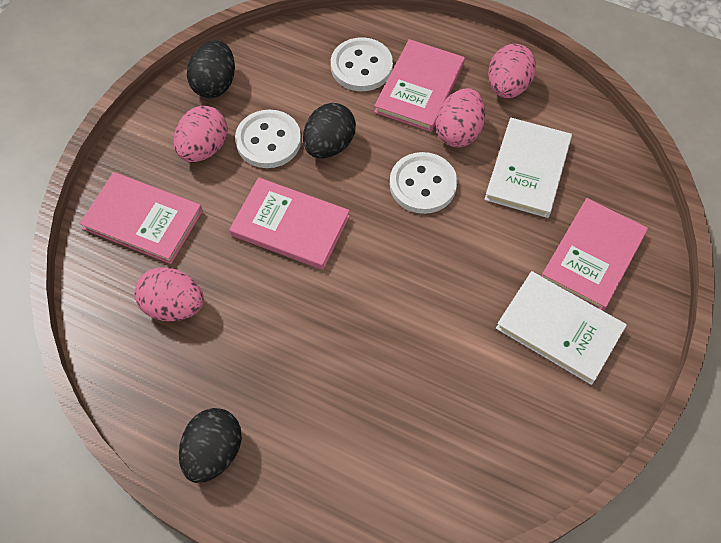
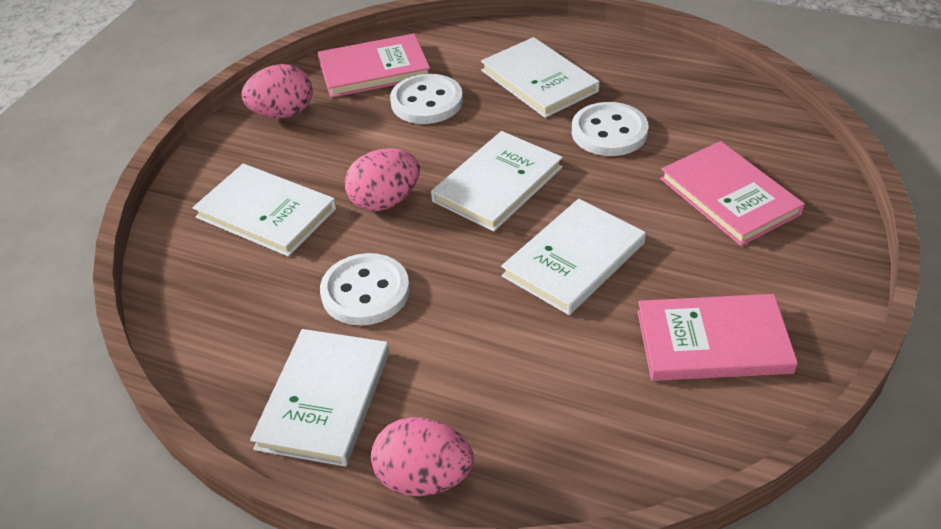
black egg: [179,408,242,483] [187,40,235,98] [303,103,356,158] = 3 -> none = 0
pink book: [79,172,203,264] [229,178,350,270] [374,39,465,132] [542,198,648,311] = 4 -> [318,34,430,98] [637,294,798,381] [660,141,805,246] = 3
pink egg: [134,267,204,321] [174,106,228,162] [435,88,485,147] [488,44,536,98] = 4 -> [242,64,313,118] [345,148,420,211] [371,417,474,496] = 3
white book: [484,118,572,218] [496,271,627,385] = 2 -> [193,164,337,257] [250,329,389,467] [431,131,563,232] [481,37,600,118] [501,199,646,315] = 5

